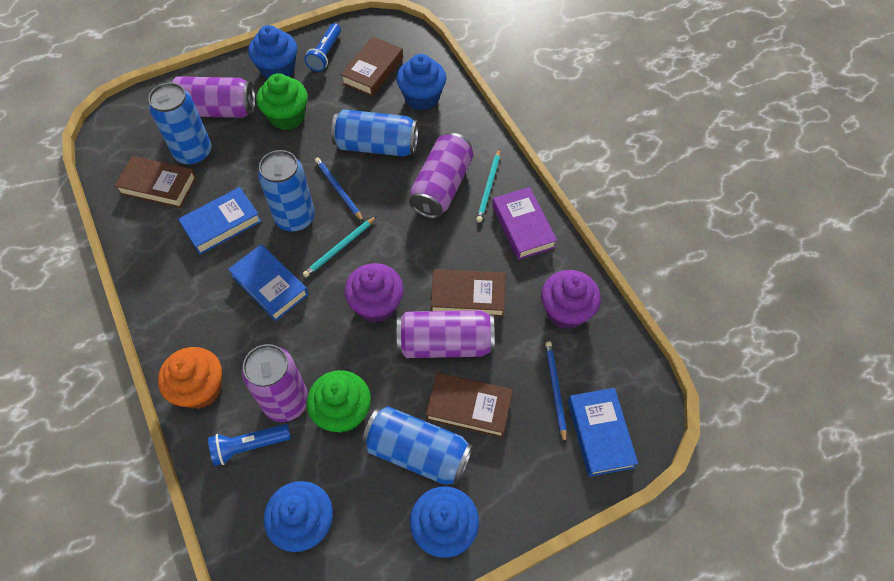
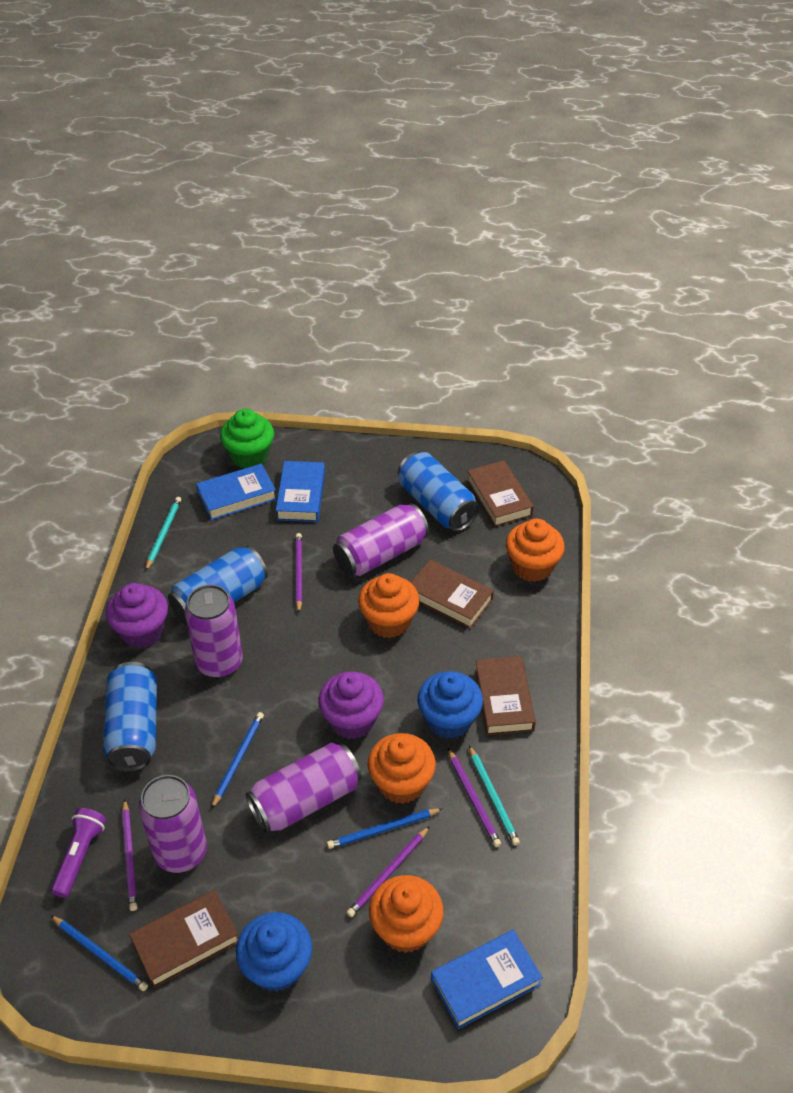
blue can: [148,83,212,165] [258,150,315,232] [331,109,418,157] [362,406,473,485] = 4 -> [103,662,157,772] [168,546,268,626] [398,452,479,532] = 3
blue cupcake: [248,25,297,80] [264,481,333,552] [396,54,446,111] [410,486,479,558] = 4 -> [236,912,312,992] [417,671,483,739] = 2
blue flashlight: [208,424,291,466] [304,23,341,72] = 2 -> none = 0
blue pencil: [315,157,364,222] [545,342,567,444] = 2 -> [50,915,148,991] [211,712,264,809] [327,808,443,849] = 3
green cupcake: [257,73,308,130] [307,370,371,433] = 2 -> [220,409,274,469] = 1
orange cupcake: [158,347,222,409] = 1 -> [358,573,420,638] [368,733,436,804] [369,875,444,953] [506,519,565,582] = 4
purple book: [492,187,557,260] = 1 -> none = 0
purple flashlight: none = 0 -> [51,808,106,898] = 1
purple pencil: none = 0 -> [122,799,137,911] [295,533,302,613] [347,826,430,917] [448,748,501,847] = 4

